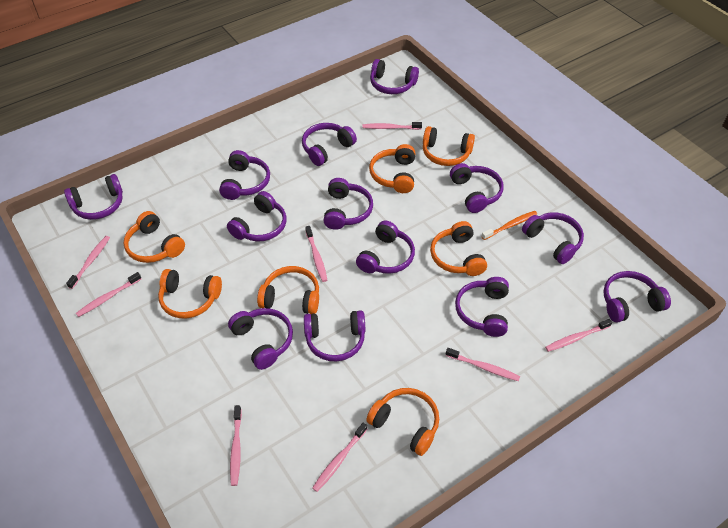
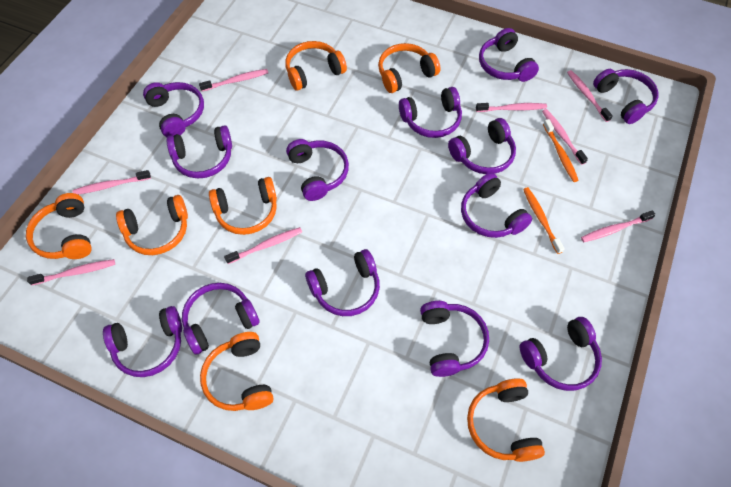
orange toothbrush: [481,211,537,240] = 1 -> [523,187,565,254] [543,119,579,182] = 2

